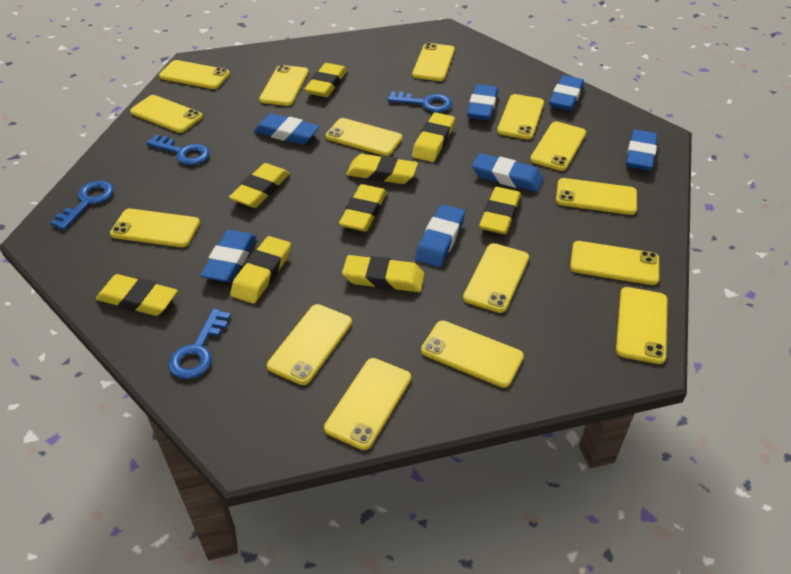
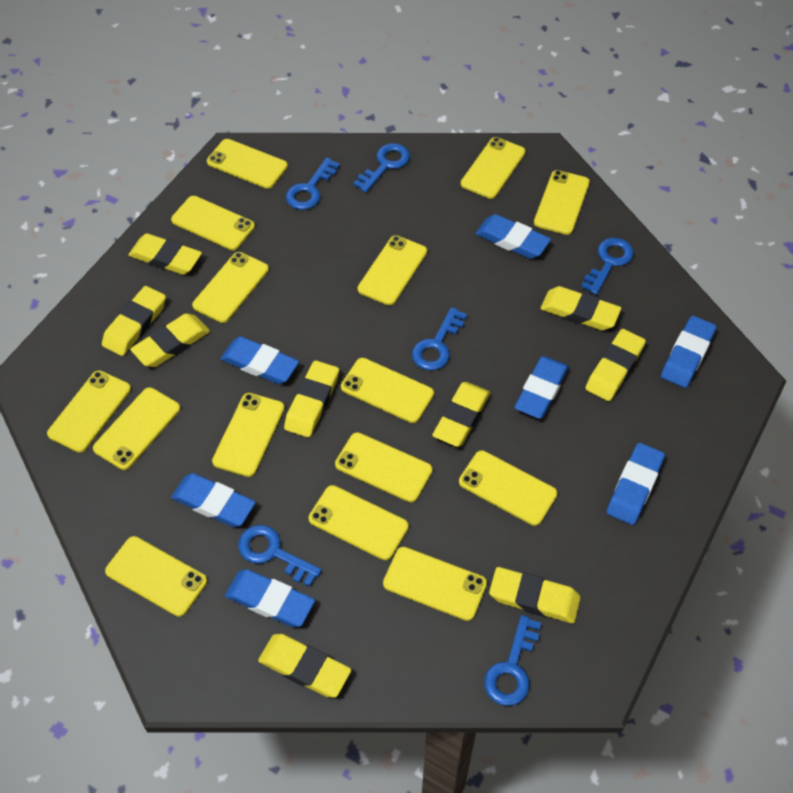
blue key: [50,180,114,230] [146,134,210,165] [168,309,231,379] [388,91,452,112] = 4 -> [238,525,322,587] [286,158,340,210] [353,143,410,192] [412,307,467,370] [484,615,541,706] [581,238,634,295] = 6

